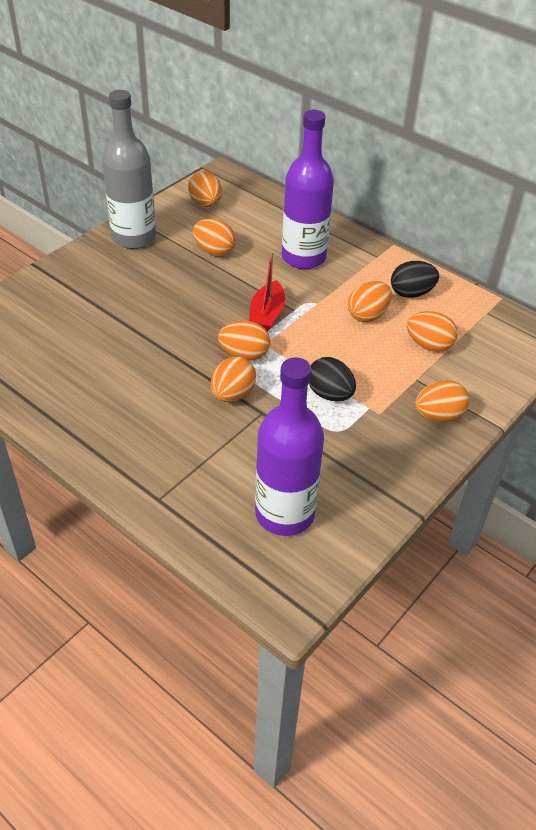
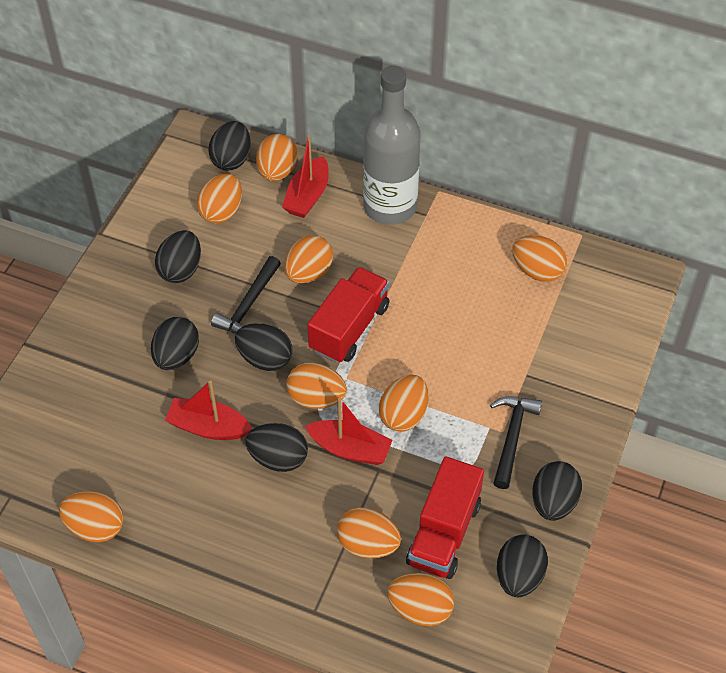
black egg: [309,357,356,401] [391,261,439,298] = 2 -> [151,317,199,370] [155,230,201,283] [208,121,251,171] [235,323,292,371] [245,423,308,472] [497,534,548,597] [532,461,582,521] = 7
black hammer: none = 0 -> [211,256,281,334] [490,396,542,489] = 2
orange egg: [188,171,222,207] [193,219,236,256] [211,357,256,402] [218,321,270,361] [348,281,392,322] [407,311,458,352] [415,380,469,422] = 7 -> [59,491,124,542] [196,174,242,224] [256,134,298,181] [284,235,333,283] [286,362,347,409] [337,507,401,559] [379,375,428,432] [387,573,454,626] [512,235,567,282] = 9
purple bottle: [255,357,324,536] [282,110,334,269] = 2 -> none = 0
red boat: [249,251,285,332] = 1 -> [165,380,253,440] [282,135,329,218] [305,397,393,465] = 3
red truck: none = 0 -> [307,267,390,363] [406,456,484,579] = 2

